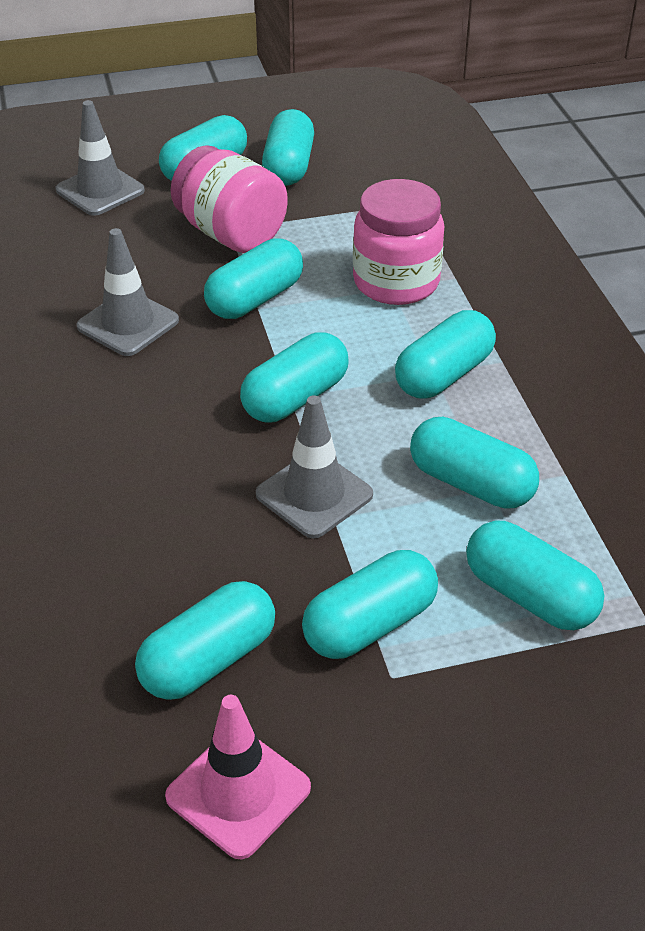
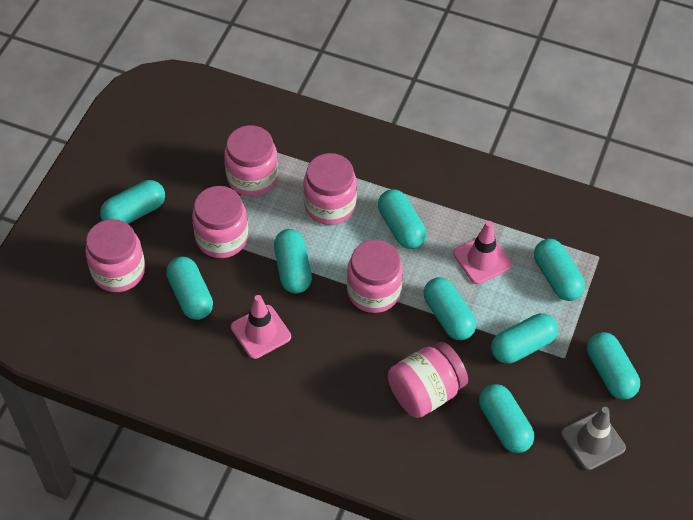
grey traffic cone: [56,100,145,216] [76,228,179,356] [256,395,373,538] = 3 -> [561,407,626,470] = 1
pink jar: [171,145,287,253] [353,179,444,305] = 2 -> [85,219,145,292] [192,186,248,258] [224,125,278,197] [303,153,357,225] [347,240,403,313] [388,342,468,418] = 6
pink traffic cone: [165,695,311,860] = 1 -> [231,295,291,359] [453,221,512,284] = 2

